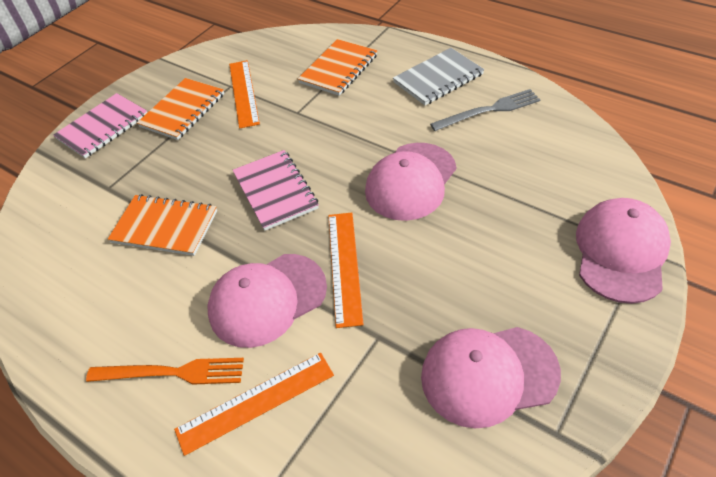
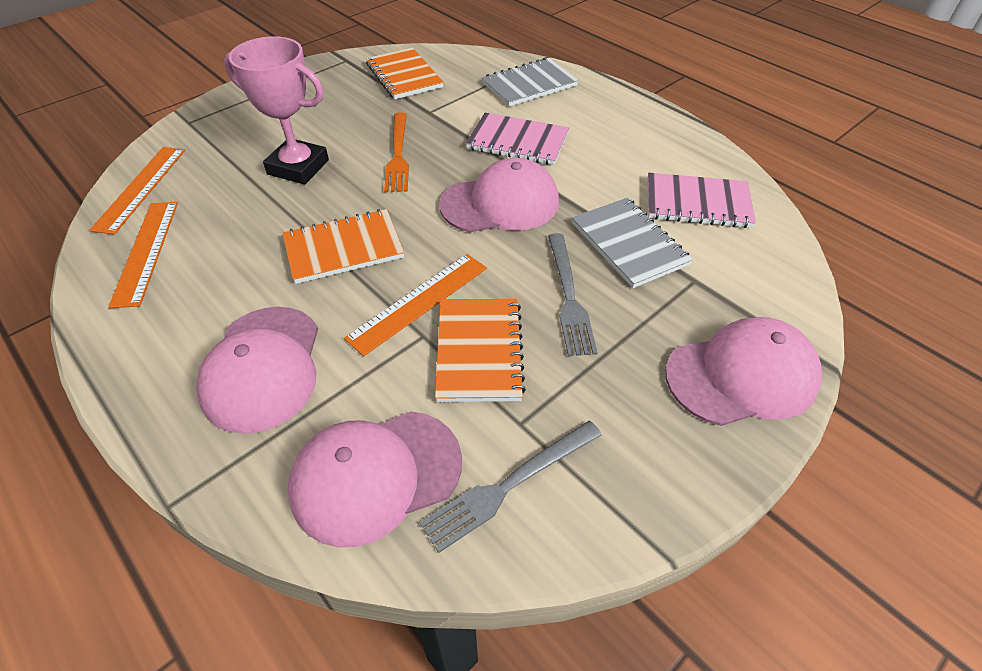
grey fork: [430,89,541,131] = 1 -> [419,421,602,553] [548,233,598,356] = 2
grey notebook: [393,48,484,105] = 1 -> [482,58,579,107] [572,198,693,288] = 2
pink trophy: none = 0 -> [224,36,329,185] = 1

